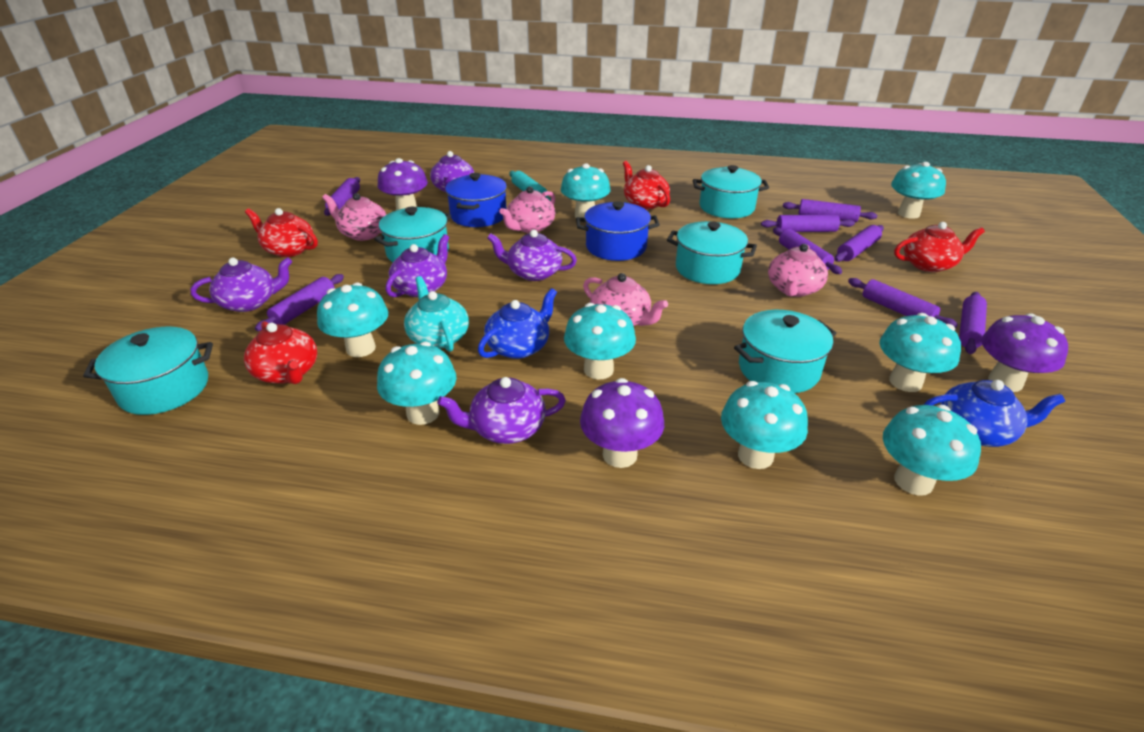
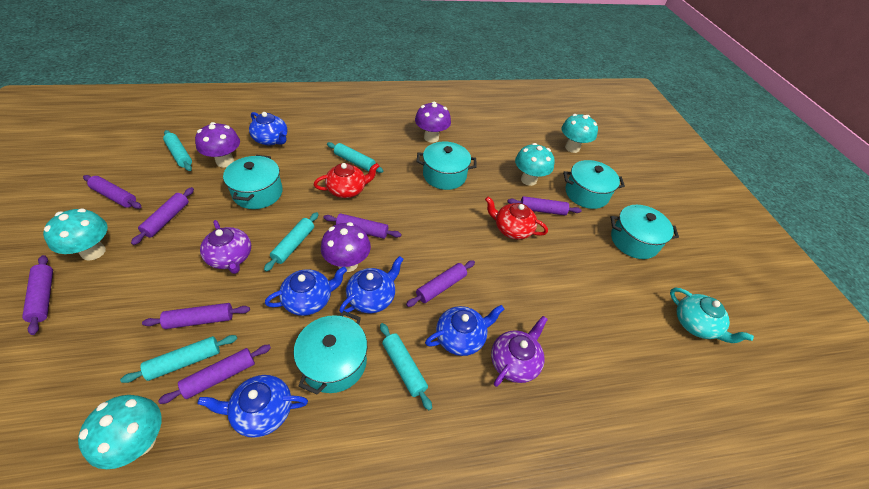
blue pot: [445,173,507,227] [576,201,660,261] = 2 -> none = 0
blue teapot: [478,288,557,359] [924,380,1065,447] = 2 -> [197,375,308,438] [249,112,287,145] [265,267,347,316] [339,256,404,313] [425,305,504,356] = 5
pink teapot: [322,193,386,241] [500,186,555,233] [583,273,668,326] [768,244,828,297] = 4 -> none = 0
purple teapot: [191,257,292,312] [386,234,449,297] [430,151,474,193] [437,377,566,444] [487,230,577,281] = 5 -> [200,220,251,274] [491,316,548,387] = 2
red teapot: [244,321,317,384] [245,208,318,257] [623,161,670,209] [894,222,985,272] = 4 -> [314,163,379,198] [485,197,548,240] = 2
turquoise mushroom: [317,282,388,357] [377,342,456,425] [561,163,611,218] [564,303,636,379] [721,381,808,469] [880,313,961,392] [883,405,981,496] [891,162,946,219] = 8 -> [43,209,108,261] [78,395,162,469] [515,143,555,186] [561,114,598,153] = 4
turquoise rolling pin: [509,171,551,201] = 1 -> [120,335,237,383] [163,130,192,171] [264,212,319,272] [327,142,383,173] [380,323,432,410] = 5

